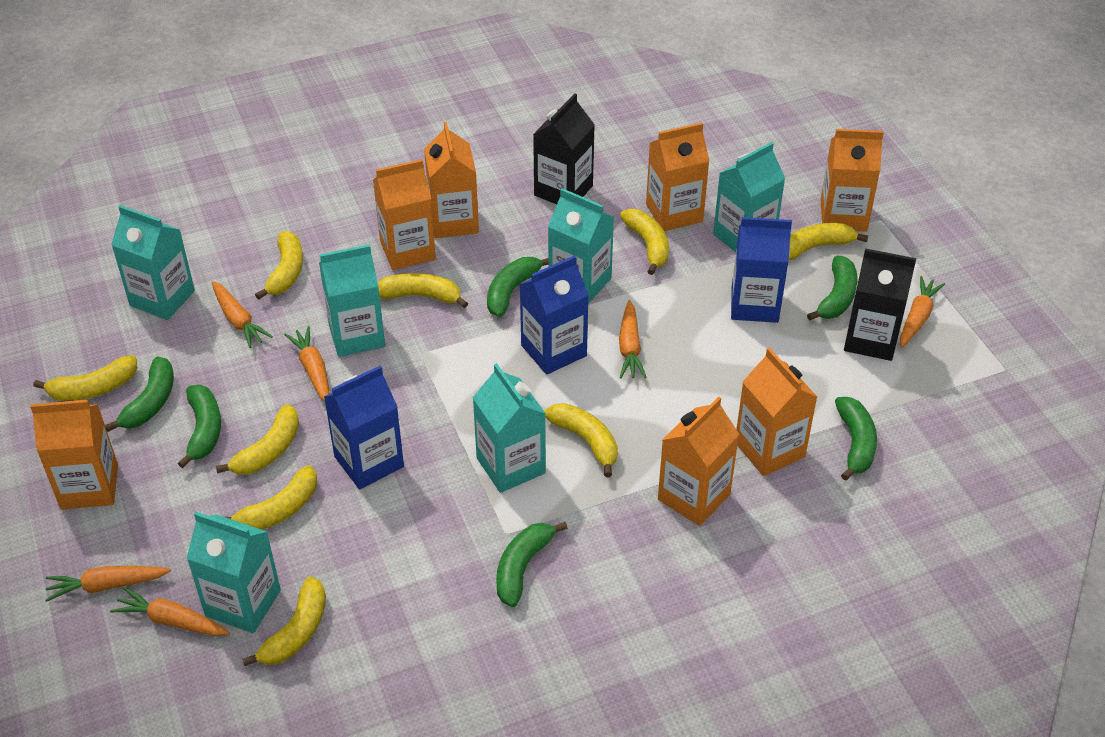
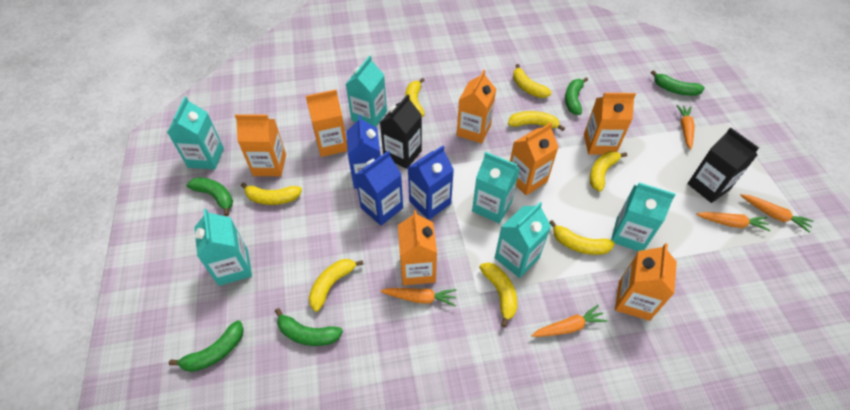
green banana: [105,356,174,432] [178,385,221,468] [487,257,548,317] [496,522,567,607] [807,256,857,320] [835,397,877,481] = 6 -> [169,320,244,372] [186,177,233,216] [275,308,343,346] [565,77,588,115] [651,70,705,96] = 5
orange carrot: [45,566,171,602] [110,588,230,636] [212,281,273,348] [284,326,330,402] [619,300,647,378] [900,276,945,348] = 6 -> [381,288,457,306] [531,305,608,337] [676,105,695,150] [696,212,771,231] [740,194,814,233] = 5
yellow banana: [33,355,137,401] [216,404,299,475] [226,465,317,530] [242,576,326,666] [255,231,303,300] [378,273,468,308] [544,403,618,477] [620,209,669,275] [789,223,868,260] = 9 -> [241,183,302,205] [309,259,364,312] [405,78,425,117] [479,262,517,327] [508,111,565,131] [513,64,552,98] [549,220,615,255] [590,151,627,191] = 8

